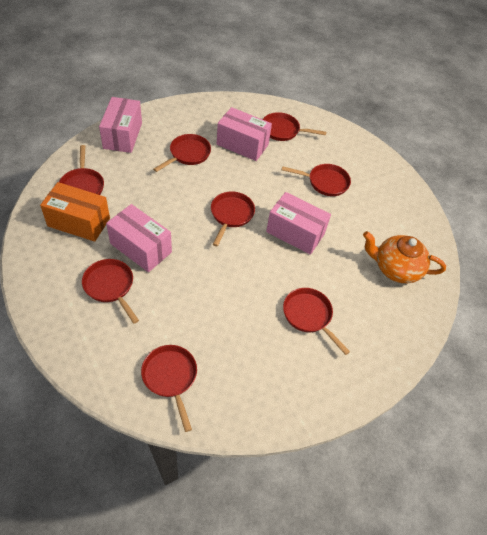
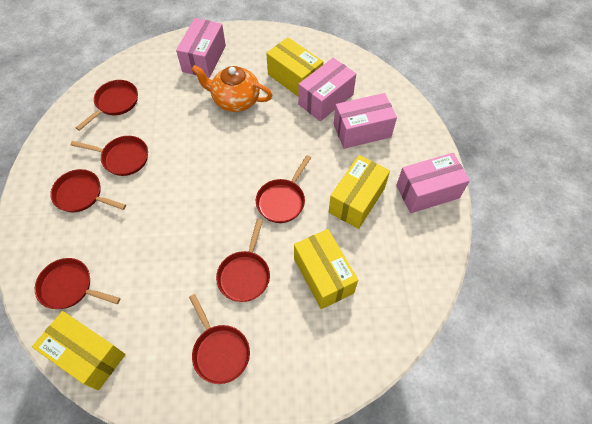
orange box: [40,182,110,242] = 1 -> none = 0
red pan: [59,145,104,195] [82,259,139,324] [141,345,197,432] [153,134,211,172] [211,191,255,247] [263,112,326,141] [282,164,351,196] [283,288,350,355] = 8 -> [35,258,120,309] [50,169,126,212] [70,136,148,176] [76,80,138,131] [189,294,250,384] [216,219,270,302] [256,155,311,223] = 7
yellow box: none = 0 -> [32,311,126,390] [266,37,323,96] [294,229,358,309] [329,155,390,229] = 4

